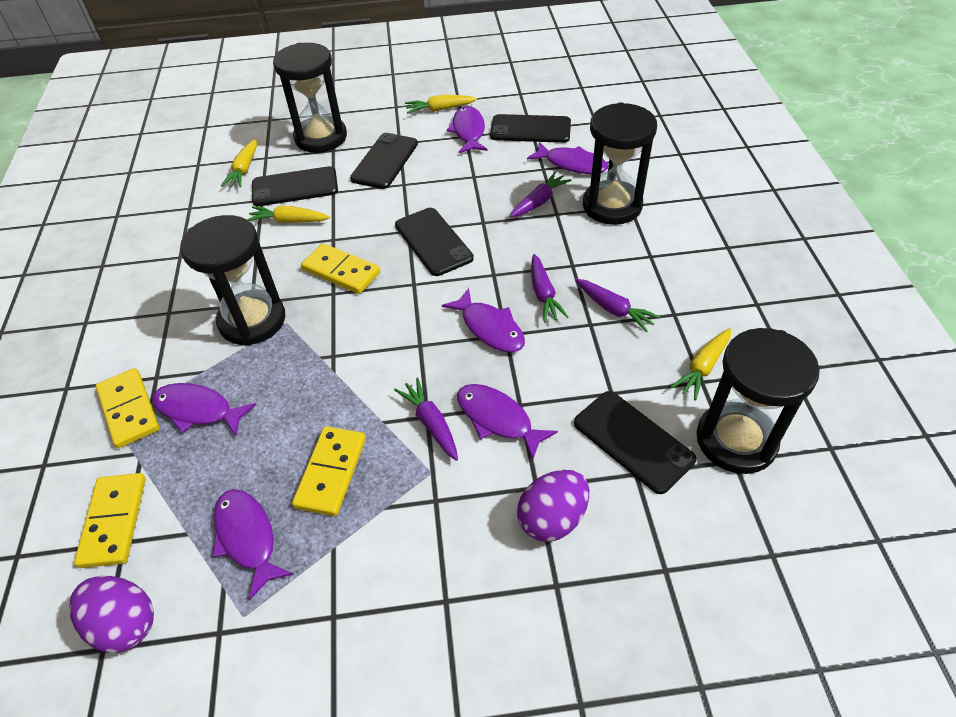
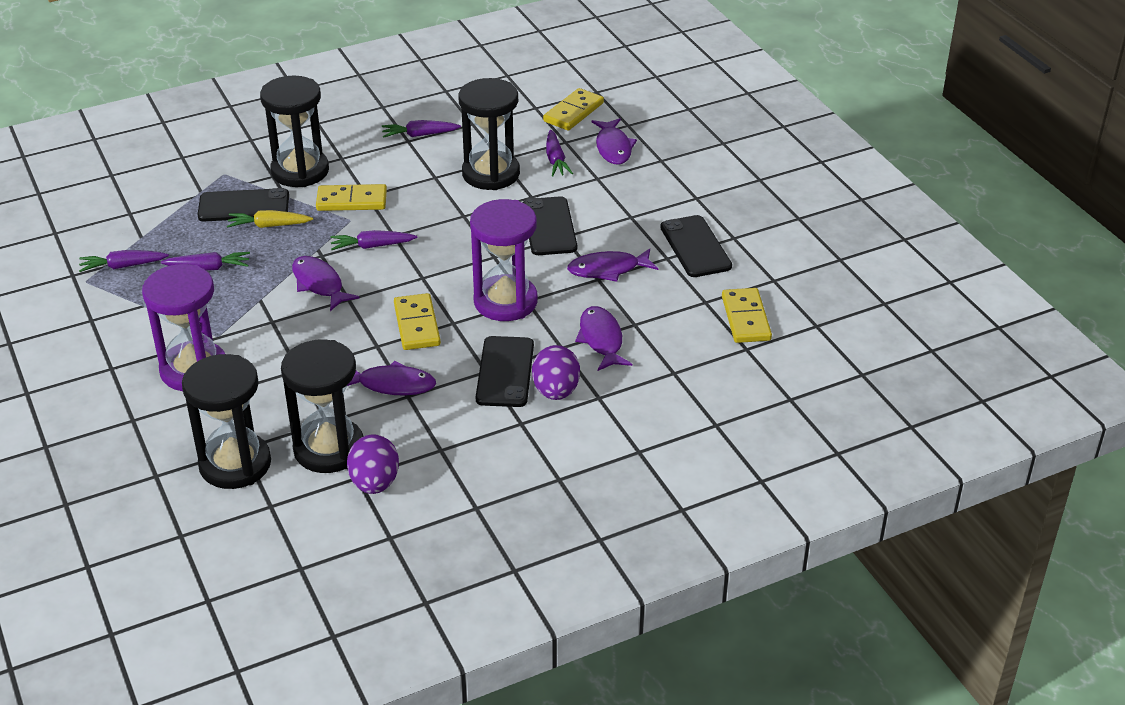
black phone: [252,166,338,206] [350,133,418,189] [395,208,474,276] [490,114,571,143] [574,391,696,494] = 5 -> [198,188,289,221] [476,336,534,407] [523,196,577,255] [660,215,732,277] = 4
purple carrot: [394,378,458,461] [510,172,572,218] [531,254,569,322] [575,279,661,332] = 4 -> [79,250,169,272] [161,252,250,270] [330,230,417,250] [382,120,461,138] [546,130,573,176] = 5
purple fish: [152,383,256,436] [212,489,294,600] [442,288,525,352] [446,106,488,153] [457,384,558,460] [527,142,608,174] = 6 -> [292,256,360,311] [347,361,436,396] [567,249,658,282] [575,306,632,371] [592,118,637,165] = 5
purple hourglass: none = 0 -> [142,264,225,391] [470,199,538,321] = 2
yellow carrot: [221,139,257,187] [247,206,330,223] [405,95,477,113] [671,328,732,401] = 4 -> [227,210,313,228] = 1

